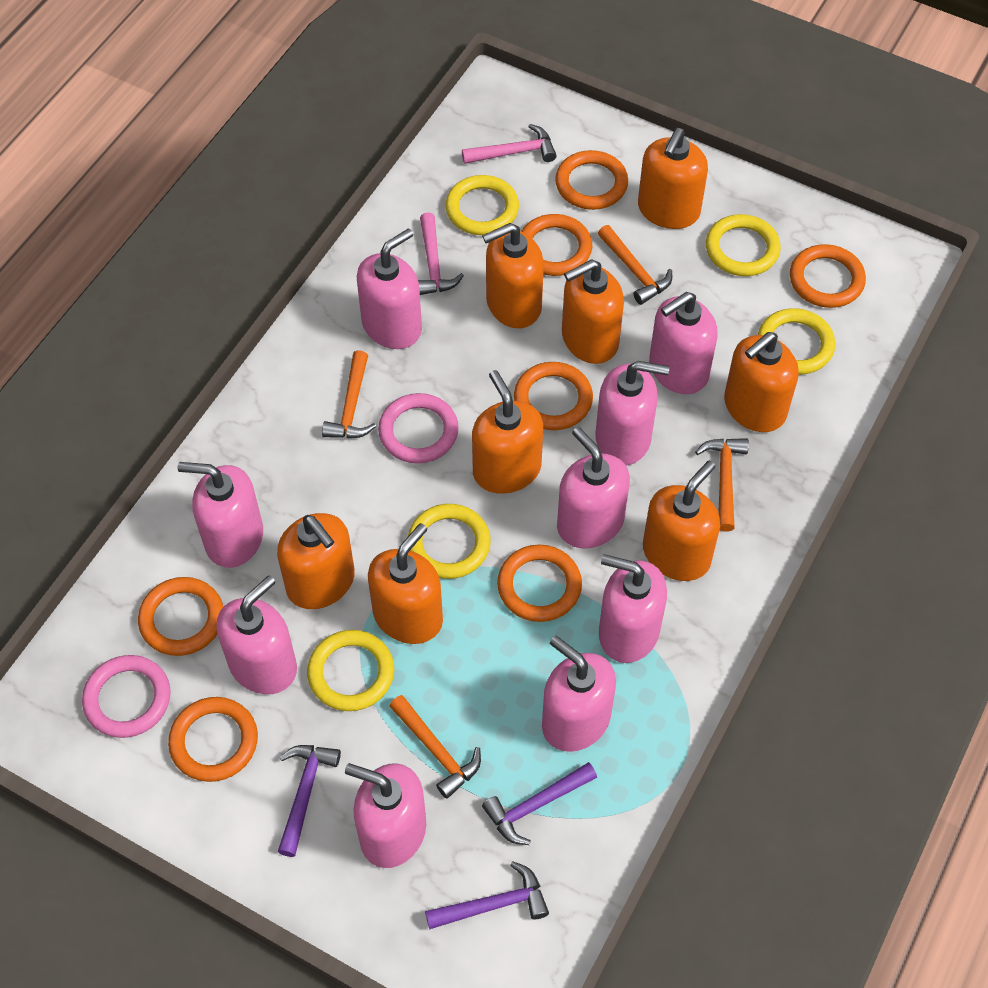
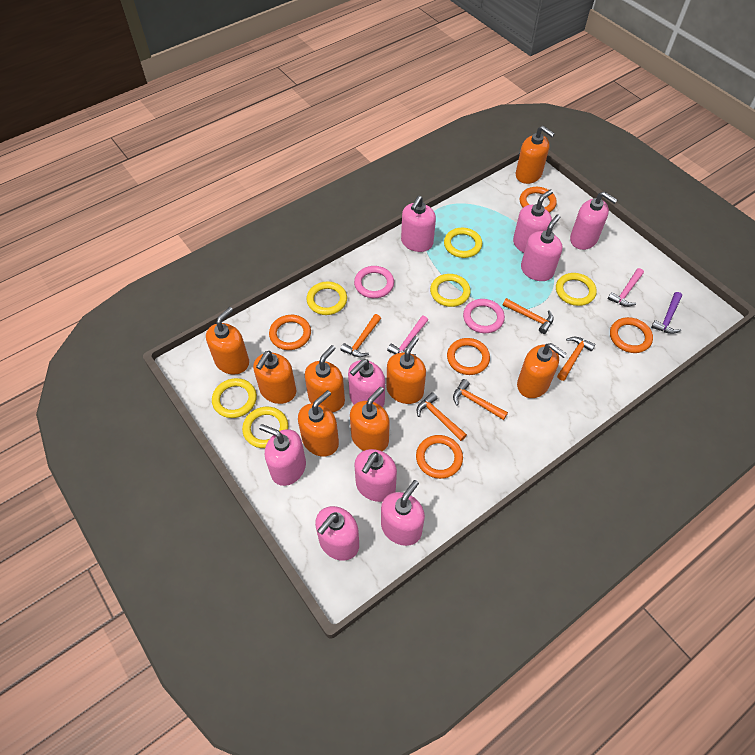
orange hammer: [322,350,376,438] [389,695,481,799] [598,225,672,305] [695,438,749,532] = 4 -> [340,314,381,357] [417,392,467,441] [453,379,508,420] [503,298,554,334] [557,337,596,381] = 5
orange ring: [138,577,223,656] [168,697,258,782] [497,545,582,622] [514,362,593,430] [521,214,592,276] [555,150,628,210] [790,244,866,308] = 7 -> [269,315,311,350] [416,435,463,479] [447,338,490,375] [520,187,557,213] [610,317,653,353] = 5
purple hammer: [278,745,341,857] [425,862,549,929] [482,762,597,845] = 3 -> [651,292,682,334] = 1
yellow ring: [307,630,394,711] [408,504,491,579] [445,175,519,235] [706,214,781,276] [758,308,835,374] = 5 -> [212,378,257,418] [242,407,288,448] [307,281,347,315] [430,274,471,307] [444,228,482,258] [556,273,597,306] = 6

